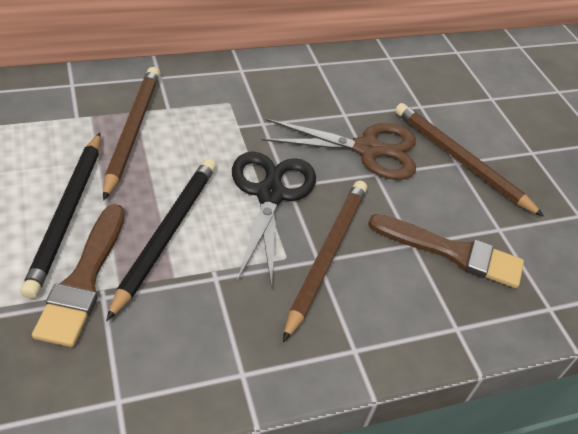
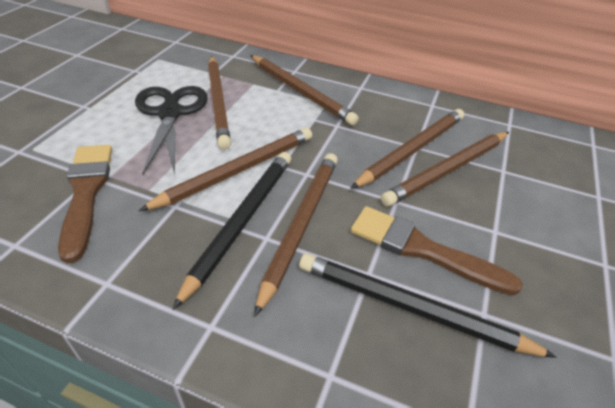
brown pencil: [103,67,160,201] [283,180,367,342] [395,103,544,217] = 3 -> [139,128,312,211] [208,56,231,149] [250,55,359,125] [254,153,338,317] [350,109,464,189] [381,132,509,206] = 6
brown scissors: [262,119,416,180] = 1 -> none = 0

